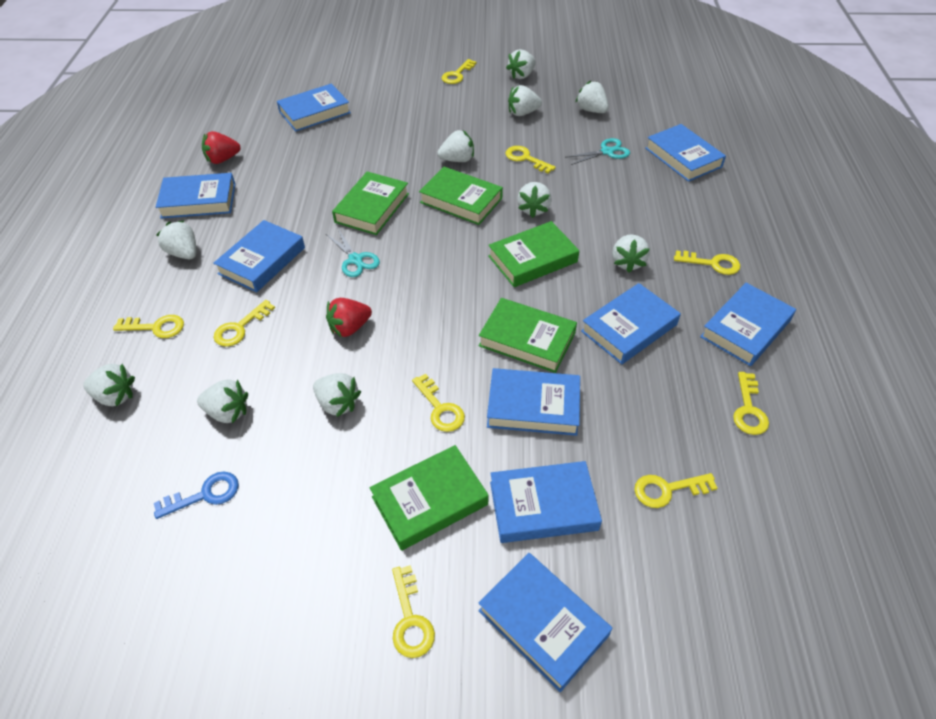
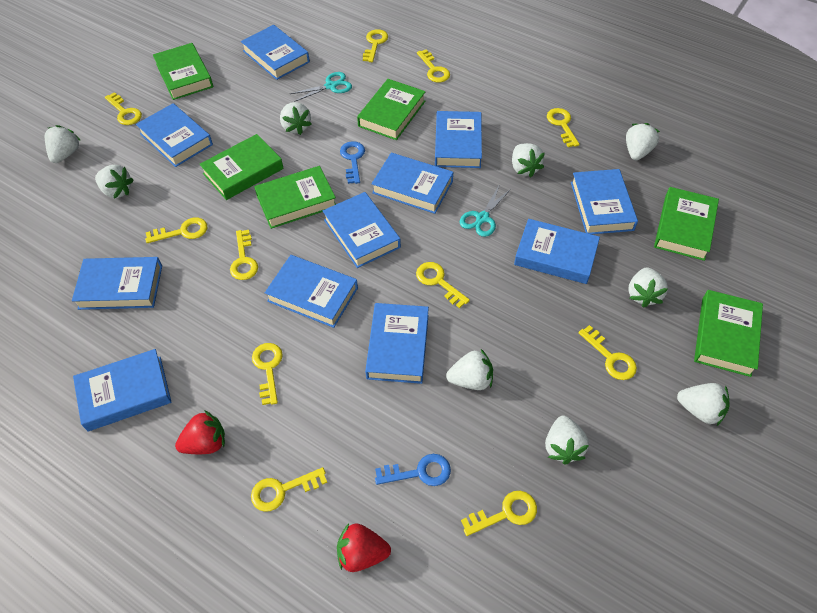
blue book: [156,173,235,218] [213,220,305,293] [277,84,351,132] [478,553,613,692] [487,368,580,436] [490,461,602,543] [581,283,681,364] [645,124,726,182] [700,283,796,366] = 9 -> [72,257,162,310] [73,349,171,431] [136,103,213,167] [241,25,310,80] [265,255,358,328] [323,192,401,268] [365,303,429,384] [372,153,453,214] [435,111,482,168] [514,219,600,284] [571,169,638,234] = 11
blue key: [154,472,239,519] = 1 -> [340,141,365,184] [375,454,451,486] = 2
green book: [332,171,409,235] [370,445,489,551] [419,167,503,225] [479,298,577,373] [488,221,579,287] = 5 -> [153,43,213,100] [199,134,284,200] [254,166,336,229] [357,79,426,140] [654,187,719,261] [694,290,763,377] = 6
white strawberry: [83,364,135,407] [156,220,196,259] [197,380,248,423] [313,373,361,417] [437,130,474,162] [506,49,536,79] [508,85,542,116] [517,182,551,218] [575,81,609,113] [612,234,650,273] = 10 -> [45,125,81,163] [95,165,134,198] [280,102,312,135] [446,349,493,390] [512,143,545,178] [545,416,589,465] [626,123,660,160] [628,268,668,308] [677,383,730,426] = 9
yellow key: [113,315,184,338] [214,300,275,347] [392,565,435,658] [412,374,465,432] [442,59,476,84] [505,146,556,174] [634,473,717,508] [674,250,740,275] [733,372,769,435] = 9 -> [105,92,142,125] [145,218,207,243] [230,230,258,280] [251,467,327,512] [252,343,283,405] [363,29,388,62] [416,262,470,308] [417,49,450,82] [461,491,537,536] [547,108,580,147] [578,325,637,380] = 11

